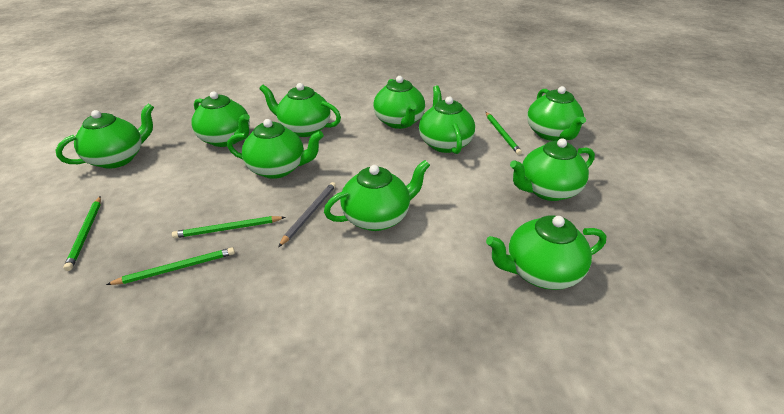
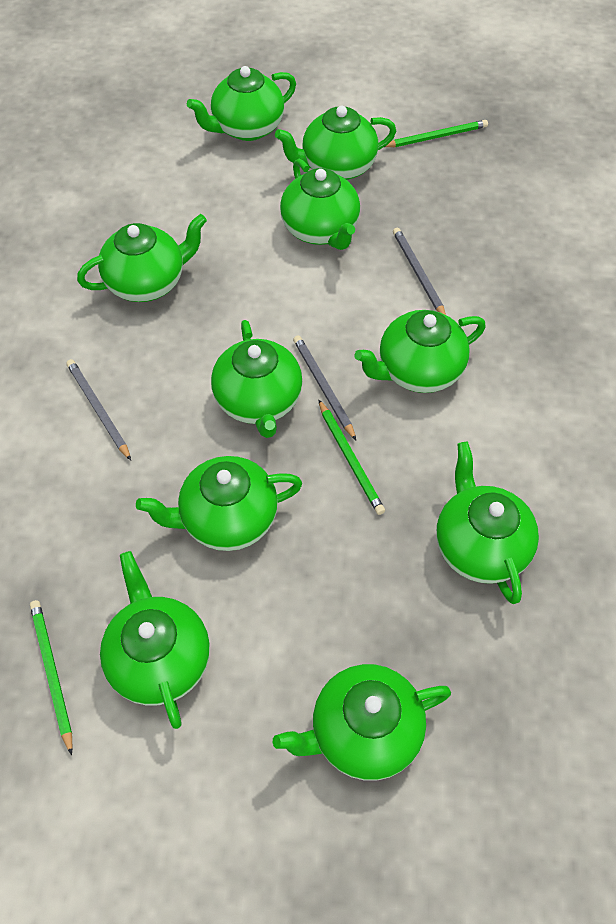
green pencil: [64,197,101,271] [106,247,235,285] [172,216,285,238] [486,112,522,155] = 4 -> [30,600,73,755] [318,399,385,515] [385,120,488,147] = 3
grey pencil: [278,182,336,247] = 1 -> [66,359,131,460] [293,335,356,440] [393,228,446,315] = 3

